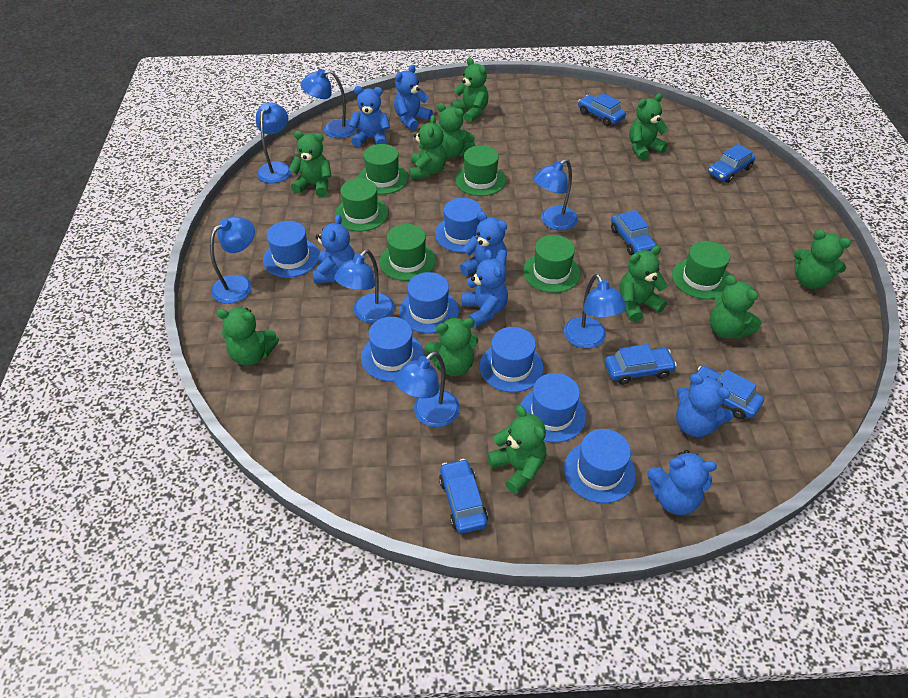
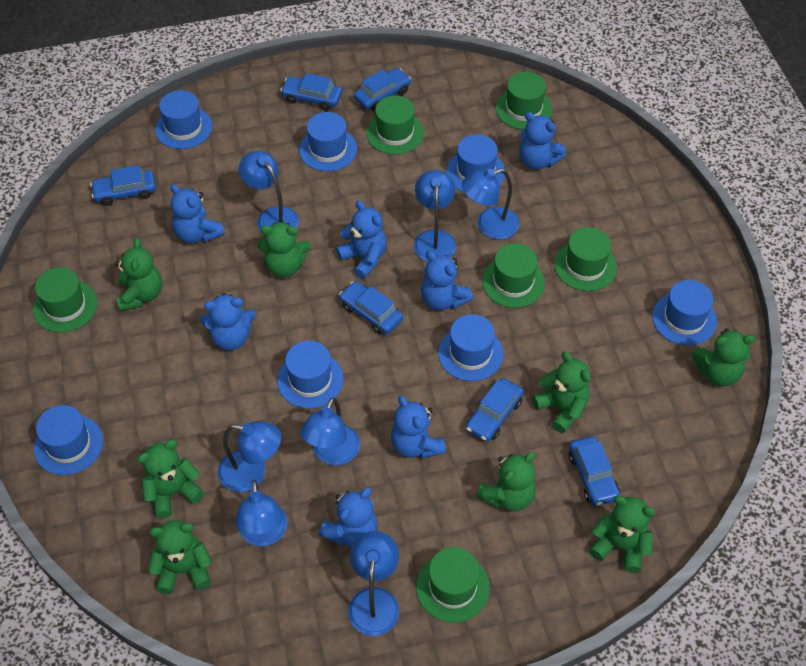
green teddy bear: [216,308,279,366] [289,131,331,197] [409,115,446,179] [425,318,478,376] [437,103,476,158] [451,58,489,123] [487,405,546,494] [620,246,668,322] [629,94,668,160] [709,275,762,339] [794,230,851,289] = 11 -> [115,238,162,311] [138,440,204,519] [148,520,212,594] [258,221,311,277] [476,452,536,511] [532,351,591,433] [589,496,656,573] [692,328,755,386] = 8

